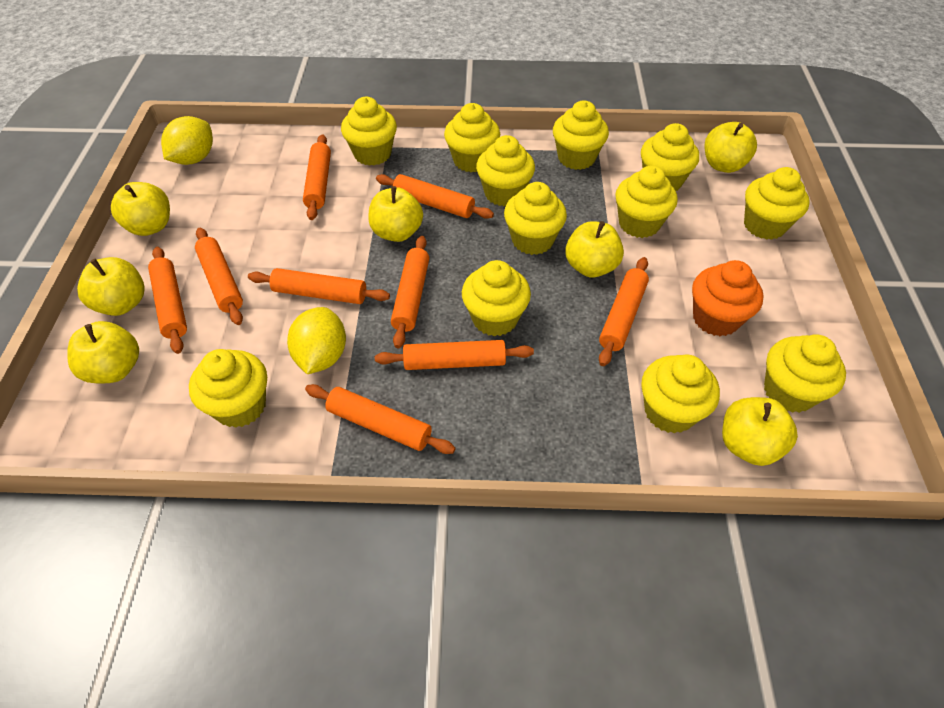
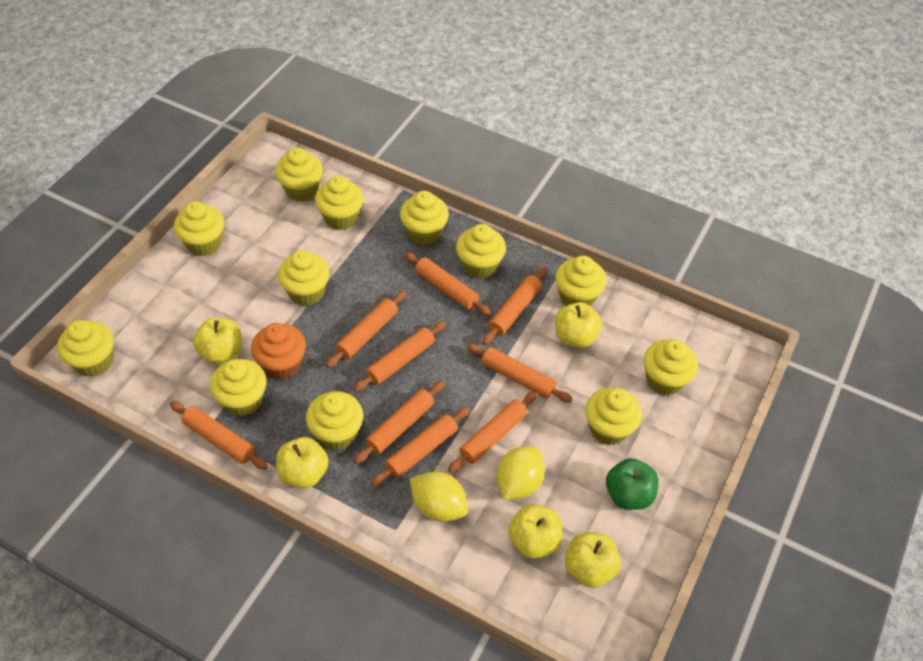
green apple: none = 0 -> [606,458,659,510] = 1
yellow apple: [67,321,139,383] [77,257,145,316] [111,182,170,236] [368,186,423,242] [565,221,624,278] [704,122,757,173] [722,397,798,466] = 7 -> [193,318,242,364] [276,437,329,488] [508,504,562,559] [555,302,602,348] [565,532,621,588] = 5

